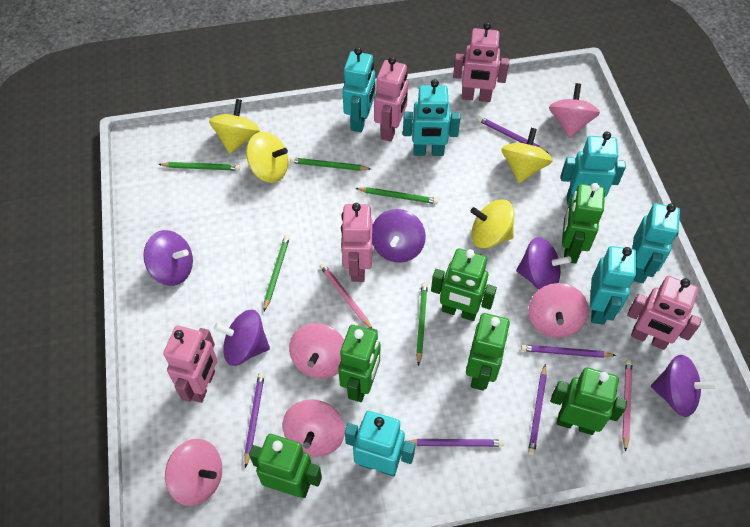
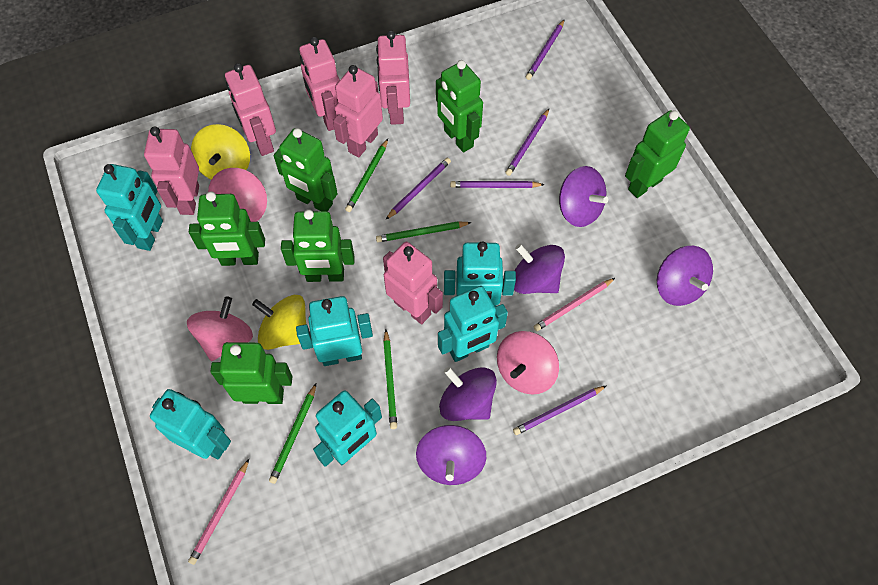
green pencil: [158,162,240,171] [264,235,290,311] [290,157,371,171] [355,187,438,204] [416,282,428,366] = 5 -> [269,384,316,484] [345,139,388,212] [376,221,472,242] [383,330,397,429] = 4
pink robot: [163,326,217,403] [341,203,373,282] [374,57,408,142] [453,22,509,102] [627,276,702,350] = 5 -> [144,126,199,215] [225,63,276,156] [299,37,340,131] [333,65,383,158] [376,30,410,125] [383,242,443,324] = 6
pink spinning top: [165,439,222,506] [283,399,345,457] [289,323,344,379] [528,283,589,338] [549,83,600,138] = 5 -> [187,296,253,361] [208,168,267,222] [497,331,559,395] = 3
yellow spinning top: [209,99,260,154] [246,131,288,183] [470,199,514,248] [501,128,553,183] = 4 -> [191,124,250,180] [252,295,306,350] = 2

